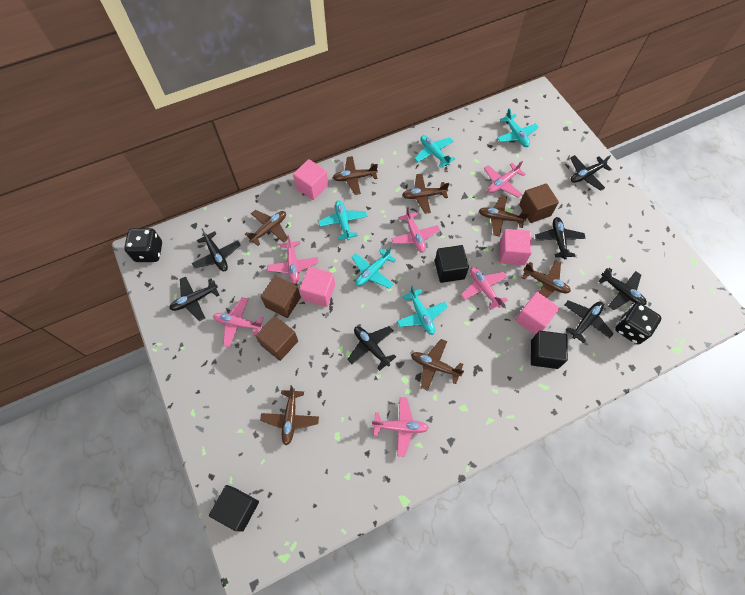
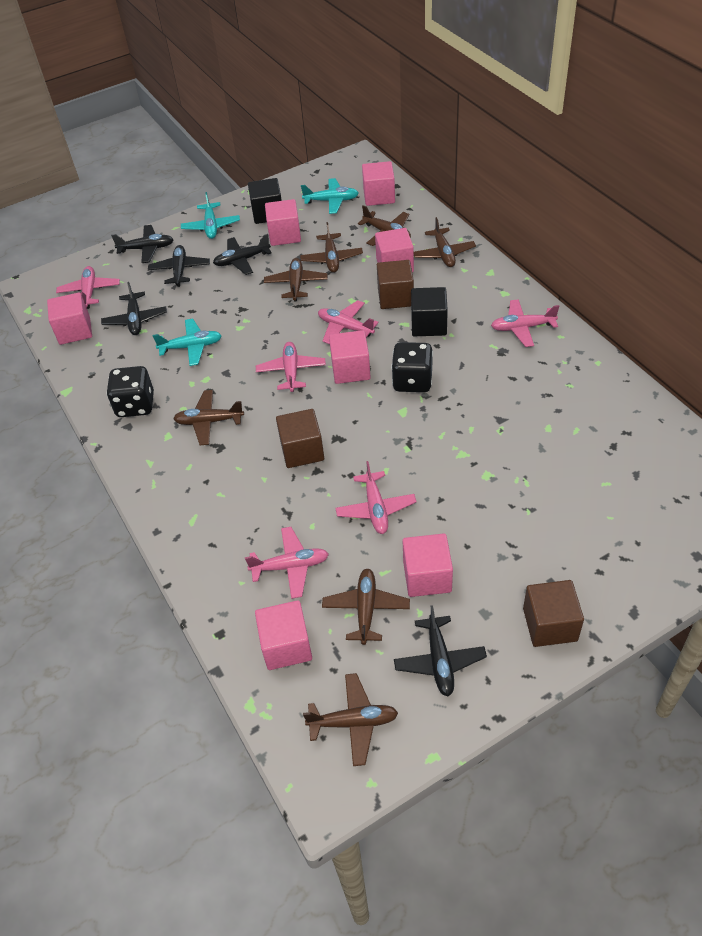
black cube: [209,485,259,531] [435,245,469,283] [531,331,568,369] = 3 -> [248,178,282,224] [411,287,448,336] = 2
black plane: [169,277,219,321] [192,228,240,271] [347,326,396,371] [535,217,586,259] [564,300,614,343] [570,155,611,191] [598,268,647,310] = 7 -> [101,282,167,335] [111,225,174,263] [148,245,210,287] [213,234,272,275] [394,605,487,696] = 5
pink cube: [293,159,328,200] [300,267,335,307] [499,229,532,265] [515,292,560,335] = 4 -> [47,293,92,345] [255,600,312,670] [265,199,301,246] [329,330,371,384] [362,161,395,206] [375,228,414,272] [403,533,453,597] = 7
turquoise plane: [318,200,367,240] [352,247,396,288] [397,286,448,335] [414,135,455,168] [497,108,539,147] = 5 -> [152,319,222,366] [181,192,240,239] [301,178,359,214] = 3

